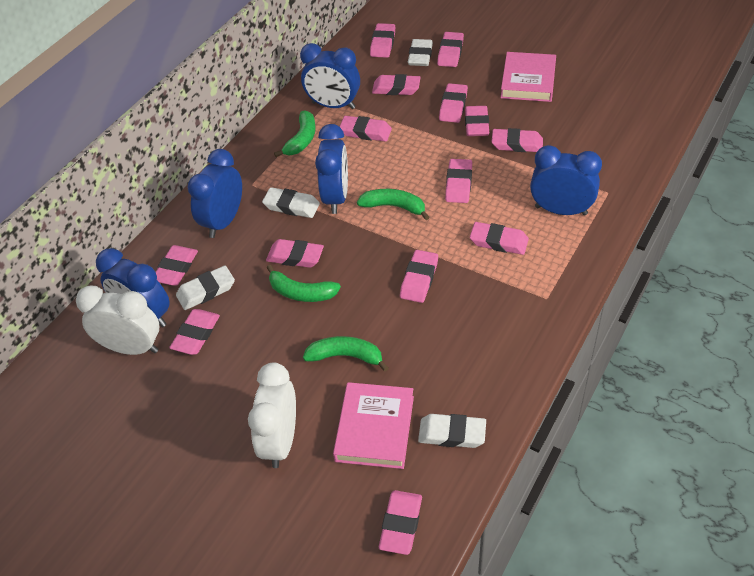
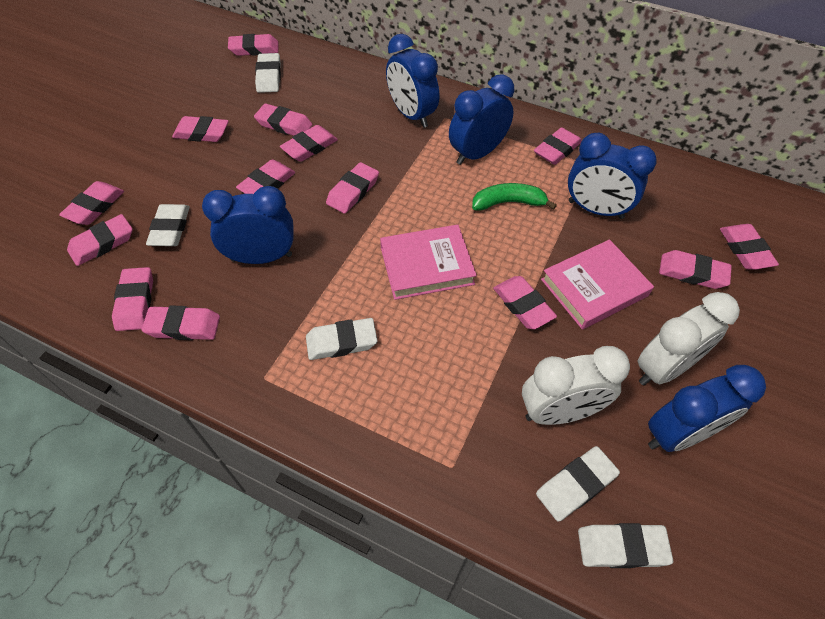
green banana: [267,265,341,302] [274,110,316,157] [303,336,389,371] [357,189,430,220] = 4 -> [472,183,557,210] = 1
white eraser: [176,266,235,310] [262,187,320,218] [408,39,433,66] [418,414,486,448] = 4 -> [146,204,190,246] [255,53,281,93] [306,318,378,360] [536,446,620,522] [578,523,673,568] = 5

